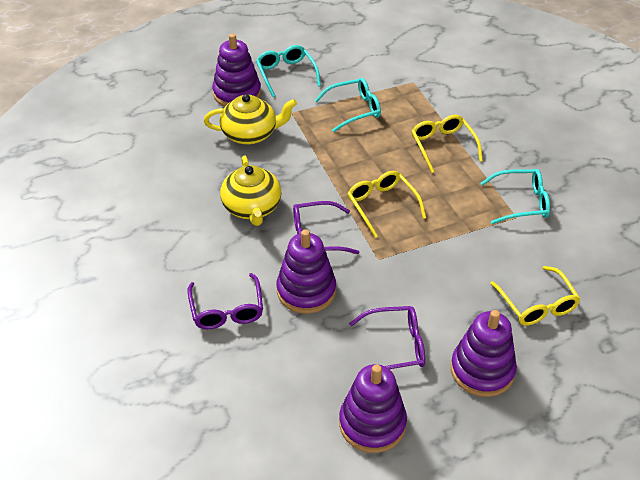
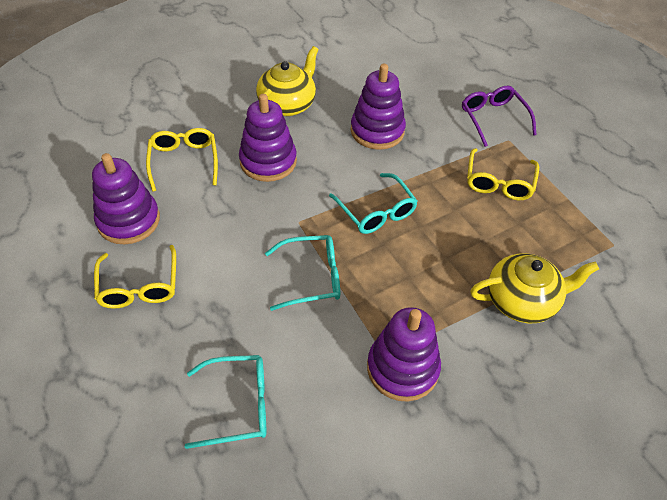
purple glasses: [188,273,263,329] [293,201,359,254] [349,306,425,369] = 3 -> [462,86,537,147] = 1

